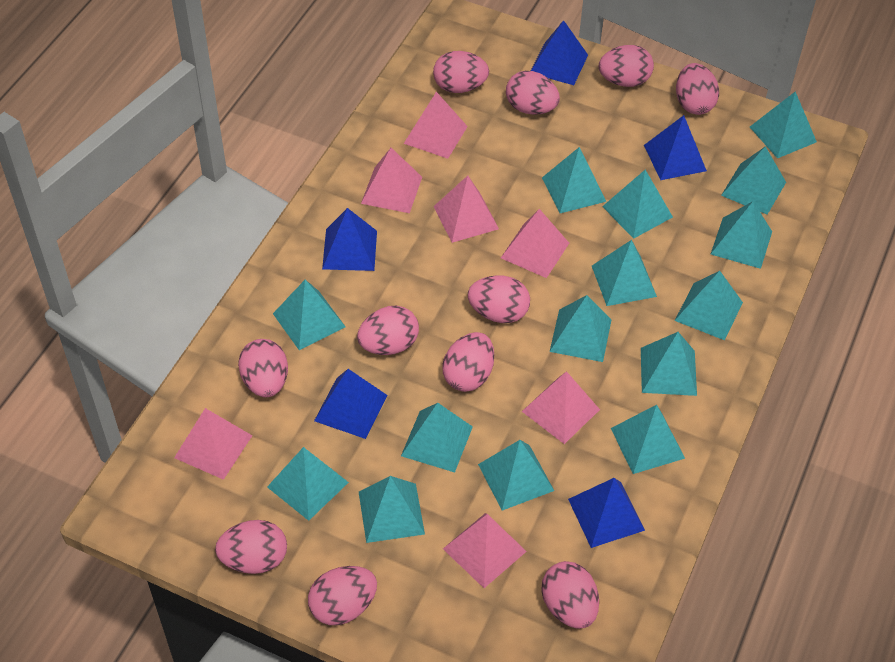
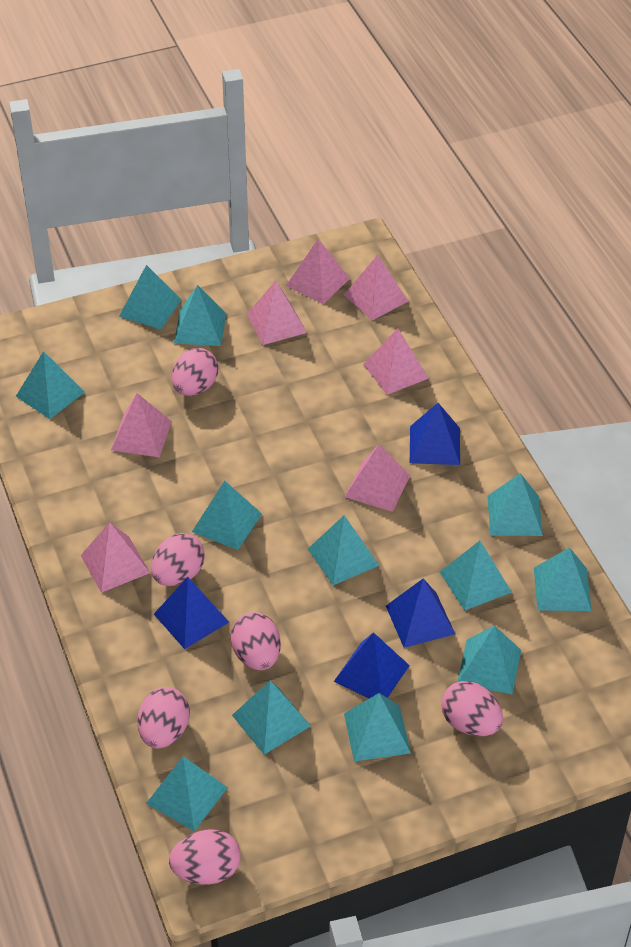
blue pyramid: [314,369,387,439] [322,208,377,271] [531,20,588,85] [568,478,645,548] [644,115,707,180] = 5 -> [154,577,229,649] [334,632,410,699] [386,578,455,648] [410,403,460,465] = 4
pink egg: [215,520,287,574] [238,339,288,397] [308,566,377,625] [357,306,419,355] [433,51,489,93] [442,332,494,392] [468,275,530,323] [506,71,560,115] [541,561,599,629] [599,45,654,87] [676,63,719,115] = 11 -> [137,687,190,749] [151,533,205,586] [169,829,241,885] [172,348,218,396] [231,612,281,670] [441,681,503,736] = 6
turquoise pyramid: [267,447,349,521] [273,280,346,350] [359,476,425,543] [401,403,473,472] [478,440,554,511] [542,147,606,213] [550,295,611,362] [592,240,657,306] [602,170,673,239] [611,405,685,474] [641,332,697,396] [675,271,743,340] [711,201,772,269] [721,146,786,215] [750,92,817,158] = 15 -> [16,351,85,419] [119,265,181,330] [146,756,228,831] [174,285,226,346] [192,481,262,550] [232,681,311,755] [308,515,379,585] [344,693,411,762] [440,541,512,611] [457,626,521,695] [487,473,543,536] [534,547,592,611] = 12

